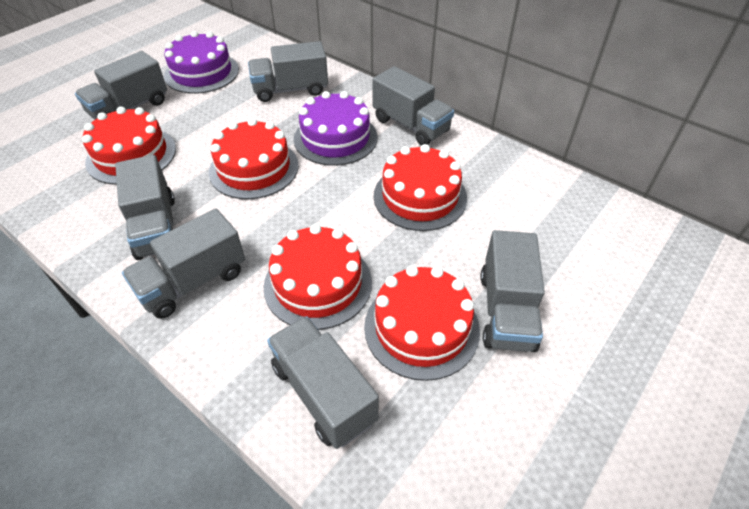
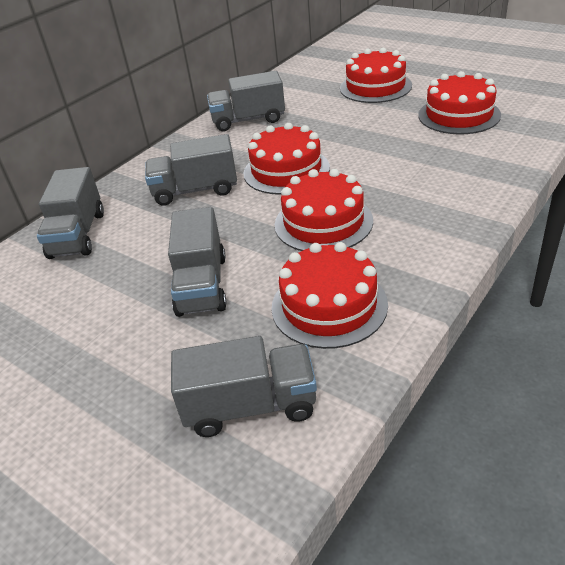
grey truck: [75,51,167,120] [115,155,175,260] [122,209,245,319] [248,41,328,102] [267,316,379,449] [372,66,454,146] [480,230,545,352] = 7 -> [37,167,104,259] [145,134,237,206] [168,207,227,317] [171,336,317,437] [207,71,285,131] = 5
purple cake: [164,31,239,94] [294,91,377,166] = 2 -> none = 0

